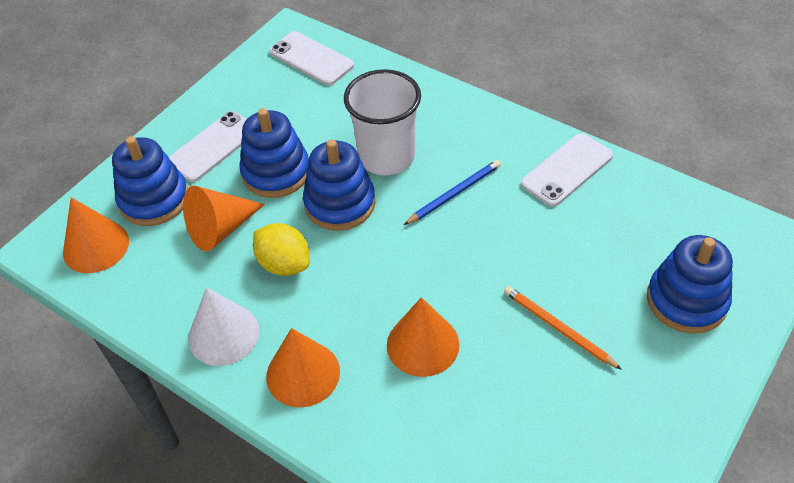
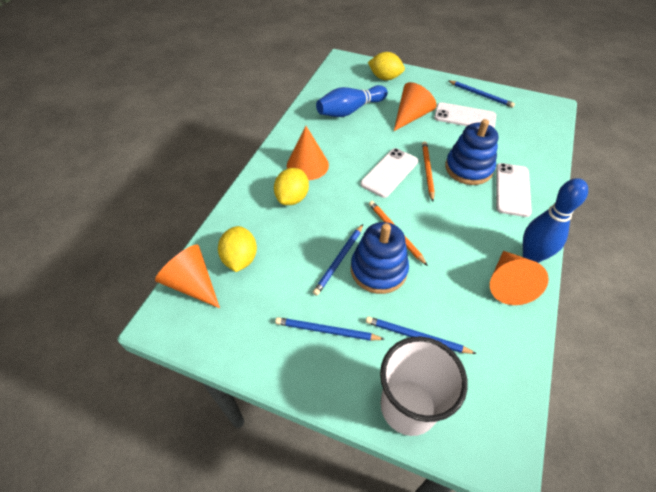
blue bowling pin: none = 0 -> [316,85,388,117] [523,178,588,263] = 2
blue pencil: [404,160,501,225] = 1 -> [275,317,385,341] [313,224,363,296] [366,316,477,354] [448,80,515,108] = 4
blue stacking toy: [112,136,188,226] [239,108,309,198] [303,139,376,231] [647,235,733,333] = 4 -> [351,222,409,294] [445,119,498,185] = 2
orange pencil: [504,286,622,370] = 1 -> [369,201,428,266] [422,141,435,201] = 2
white cone: [188,287,260,366] = 1 -> none = 0
yellow lemon: [253,223,310,276] = 1 -> [218,226,257,272] [274,168,309,205] [368,52,405,80] = 3

